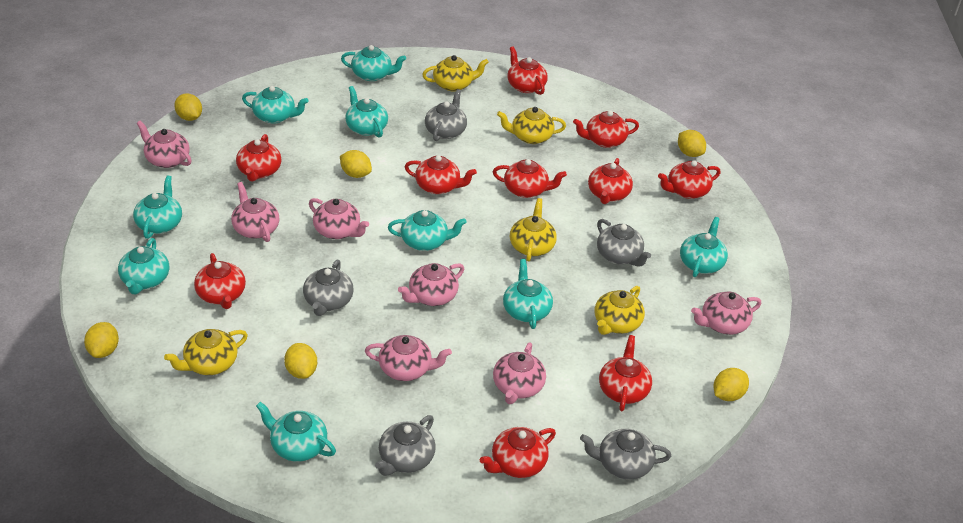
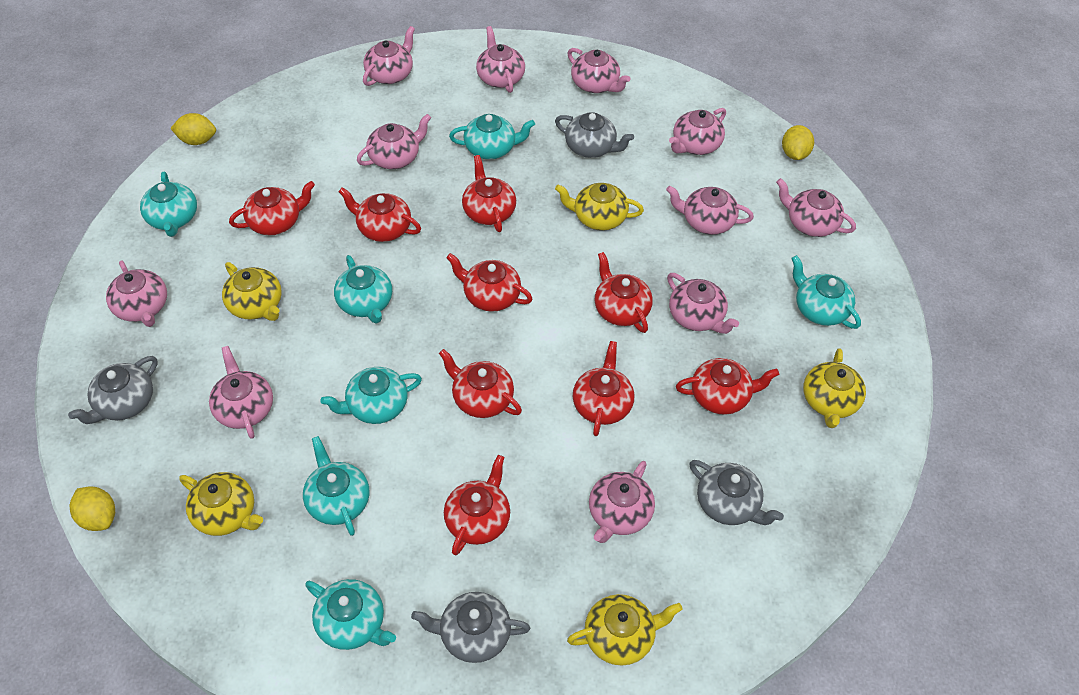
grey teapot: [303,260,354,316] [375,415,436,476] [425,89,467,141] [580,429,671,480] [597,219,651,267] = 5 -> [68,356,157,424] [411,592,530,663] [555,112,634,158] [689,460,784,525] = 4
pink teapot: [136,121,192,168] [231,182,279,242] [309,198,369,239] [365,335,452,381] [398,263,464,306] [493,343,546,404] [691,291,761,335] = 7 -> [106,260,167,327] [209,346,273,439] [357,114,431,169] [363,26,415,86] [476,26,525,93] [567,48,630,93] [589,461,655,543] [666,186,754,235] [667,273,739,334] [669,108,726,155] [776,178,856,237] = 11
red teapot: [194,253,246,309] [236,134,282,182] [405,155,477,194] [480,427,556,478] [493,159,567,198] [507,46,548,95] [573,110,639,148] [588,158,633,204] [599,335,652,411] [658,160,721,199] = 10 -> [229,181,315,235] [338,187,421,242] [439,349,522,418] [444,455,510,556] [446,253,532,312] [462,155,516,232] [573,341,634,436] [595,252,653,333] [676,358,779,415] = 9
turquoise teapot: [118,238,169,294] [133,175,182,239] [242,86,309,124] [256,402,336,462] [341,45,406,81] [345,86,388,138] [388,210,467,251] [503,259,553,329] [680,217,728,277] = 9 -> [140,172,197,237] [303,436,369,536] [305,579,396,650] [320,367,422,424] [334,255,392,324] [449,114,535,159] [791,255,861,329] = 7
yellow lemon: [84,322,119,358] [174,93,202,121] [284,343,317,379] [340,150,372,178] [678,130,706,157] [713,368,749,401] = 6 -> [70,486,115,531] [170,113,216,145] [782,125,814,160] = 3

